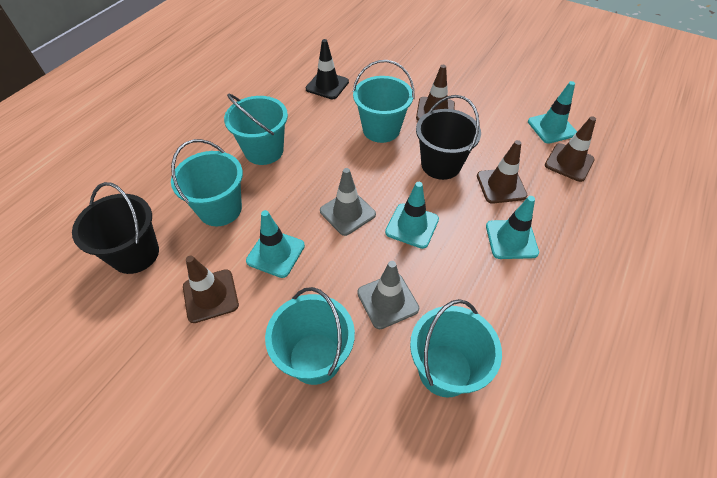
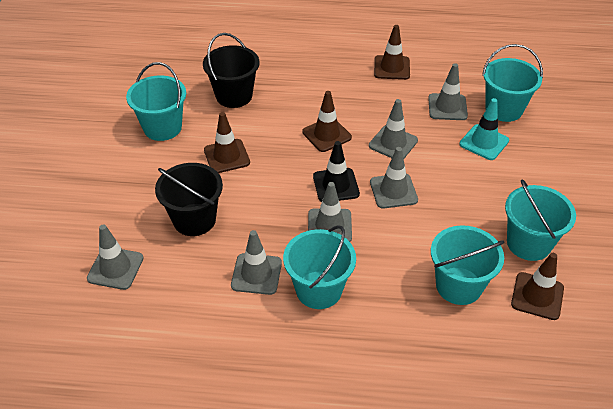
grey traffic cone: [320,168,376,236] [357,261,419,329] = 2 -> [87,224,143,290] [231,230,282,295] [308,182,352,242] [369,99,418,158] [370,147,418,208] [428,63,468,120] = 6
turquoise traffic cone: [246,210,305,278] [385,182,439,249] [486,196,539,259] [528,81,577,144] = 4 -> [459,98,509,160] = 1

